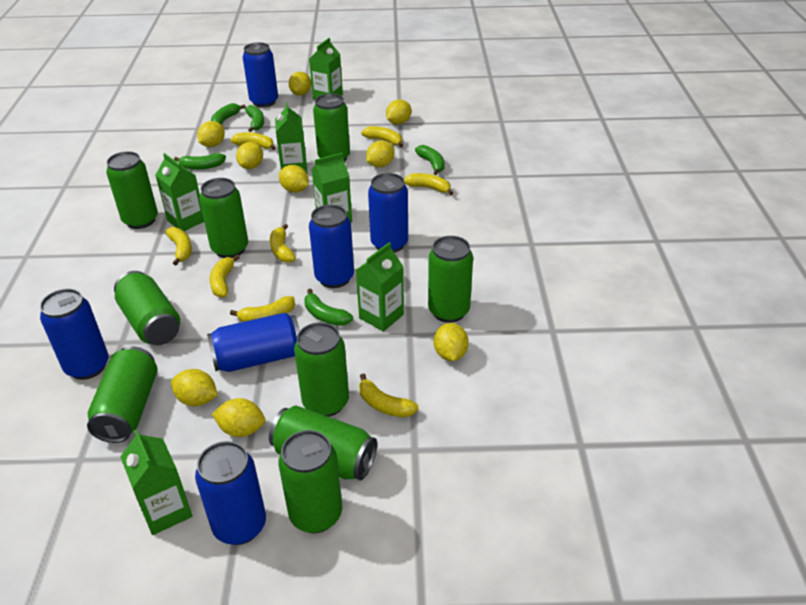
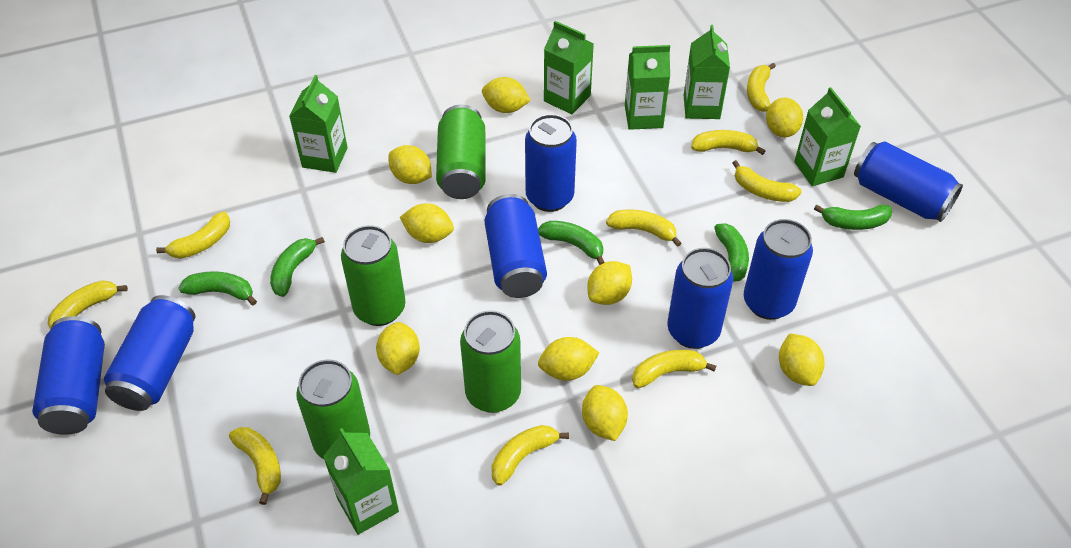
blue can: [40,289,109,380] [195,441,266,545] [207,313,300,372] [243,42,278,108] [309,205,354,288] [368,173,408,253] = 6 -> [32,316,105,435] [104,295,195,411] [485,194,547,298] [525,114,577,212] [667,248,733,349] [744,219,813,320] [854,141,963,222] = 7
green can: [87,346,157,443] [106,151,158,229] [114,271,180,345] [199,178,248,258] [269,405,377,480] [278,430,342,533] [294,322,349,417] [313,94,350,162] [428,236,473,323] = 9 -> [296,360,370,459] [341,225,406,326] [436,105,486,199] [460,311,521,413] = 4
yellow banana: [165,227,192,266] [210,255,240,298] [230,132,275,150] [230,296,295,322] [270,224,296,263] [359,374,419,417] [361,126,403,147] [404,173,453,195] = 8 -> [48,280,128,330] [156,212,230,259] [229,427,281,505] [492,425,569,486] [606,209,682,247] [632,350,716,388] [691,130,765,155] [732,160,802,202] [747,63,776,112] = 9

